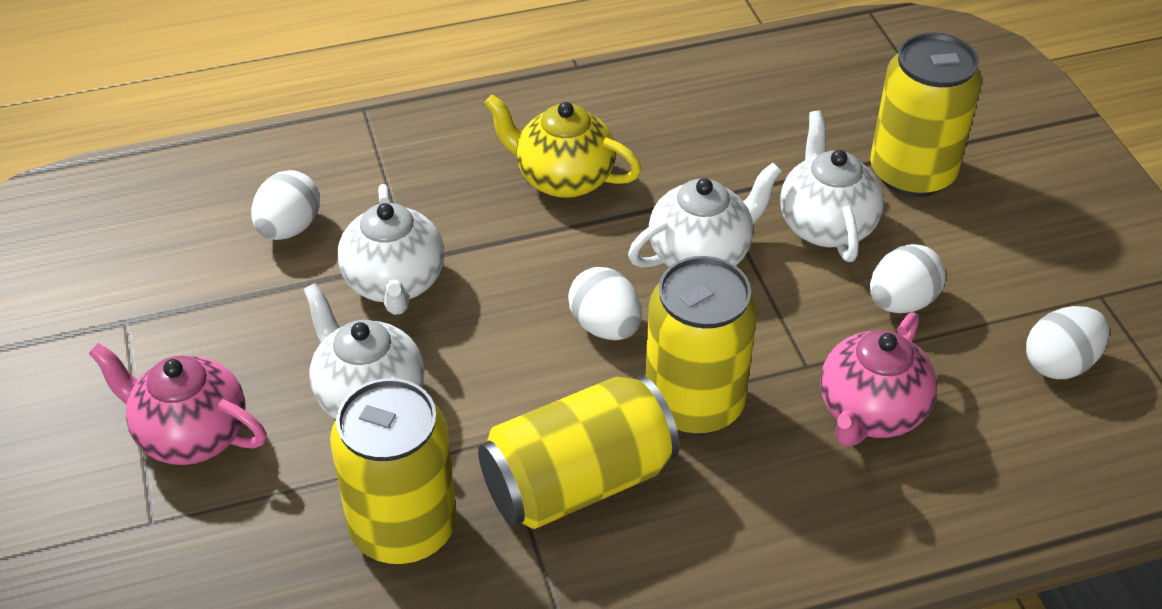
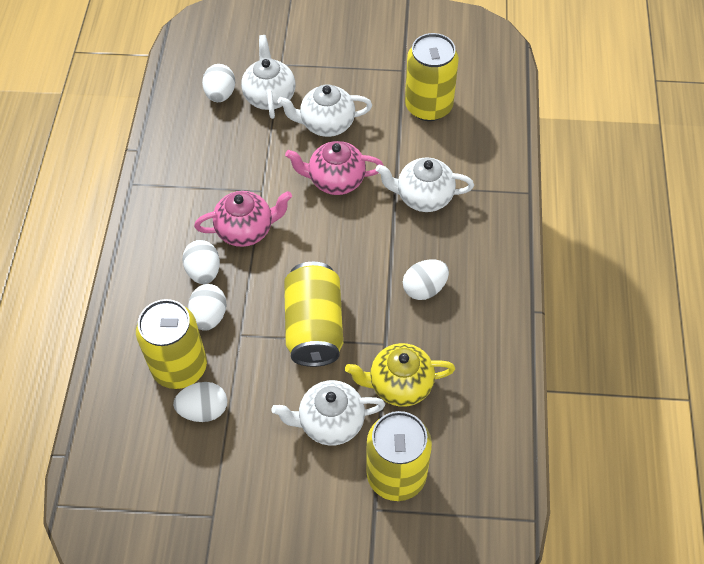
white egg: [251,170,320,240] [568,267,642,340] [870,244,946,313] [1026,306,1109,379] = 4 -> [173,382,227,422] [182,240,220,284] [188,284,227,331] [202,64,235,102] [403,260,449,300] = 5

